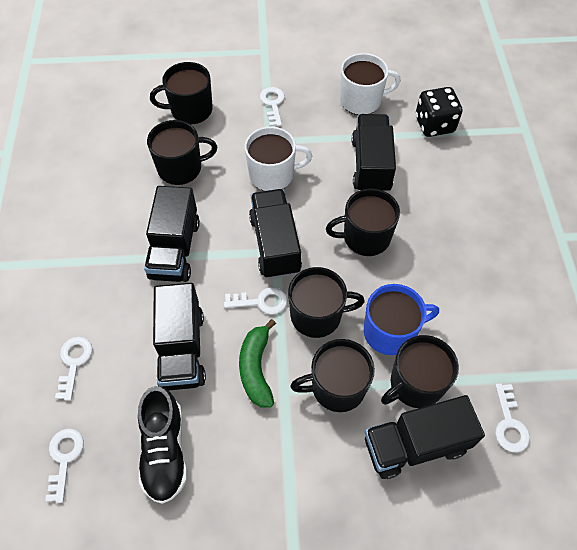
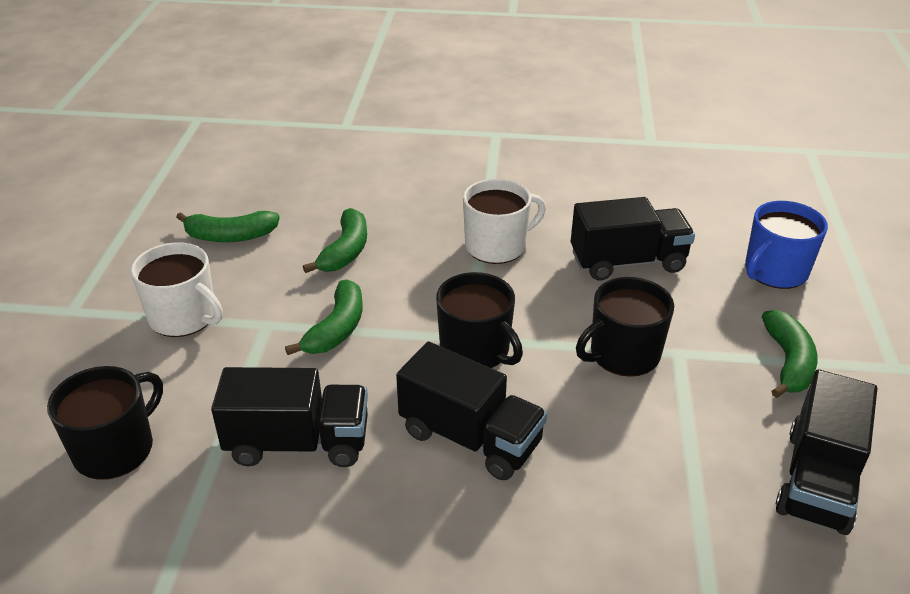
black dice: [415,87,462,137] = 1 -> none = 0
black mug: [147,120,217,185] [150,62,213,124] [288,267,365,338] [290,339,375,412] [326,188,400,256] [381,335,459,408] = 6 -> [47,366,163,480] [436,272,523,368] [576,277,674,377] = 3
black shoe: [138,386,187,504] = 1 -> none = 0
black truck: [144,186,200,282] [153,283,206,391] [249,189,302,279] [352,114,396,191] [365,395,485,479] = 5 -> [211,367,368,467] [396,342,547,480] [571,197,695,281] [776,370,877,535] = 4
green banana: [239,319,276,408] = 1 -> [176,211,280,242] [285,279,362,355] [303,208,367,273] [762,310,818,398] = 4
white key: [45,429,84,503] [55,337,92,401] [224,287,288,314] [260,87,285,127] [495,383,530,453] = 5 -> none = 0

